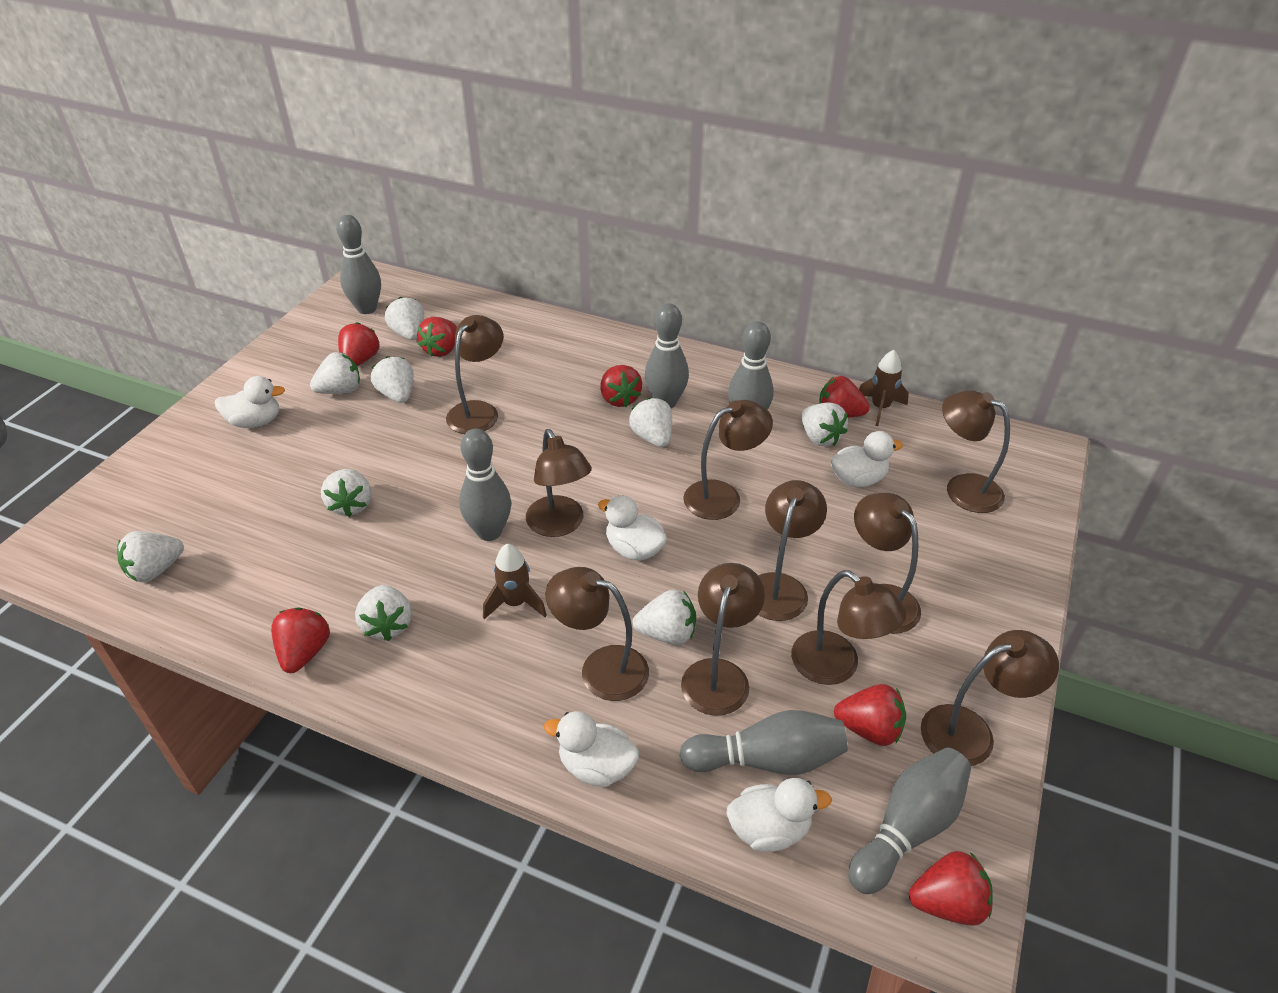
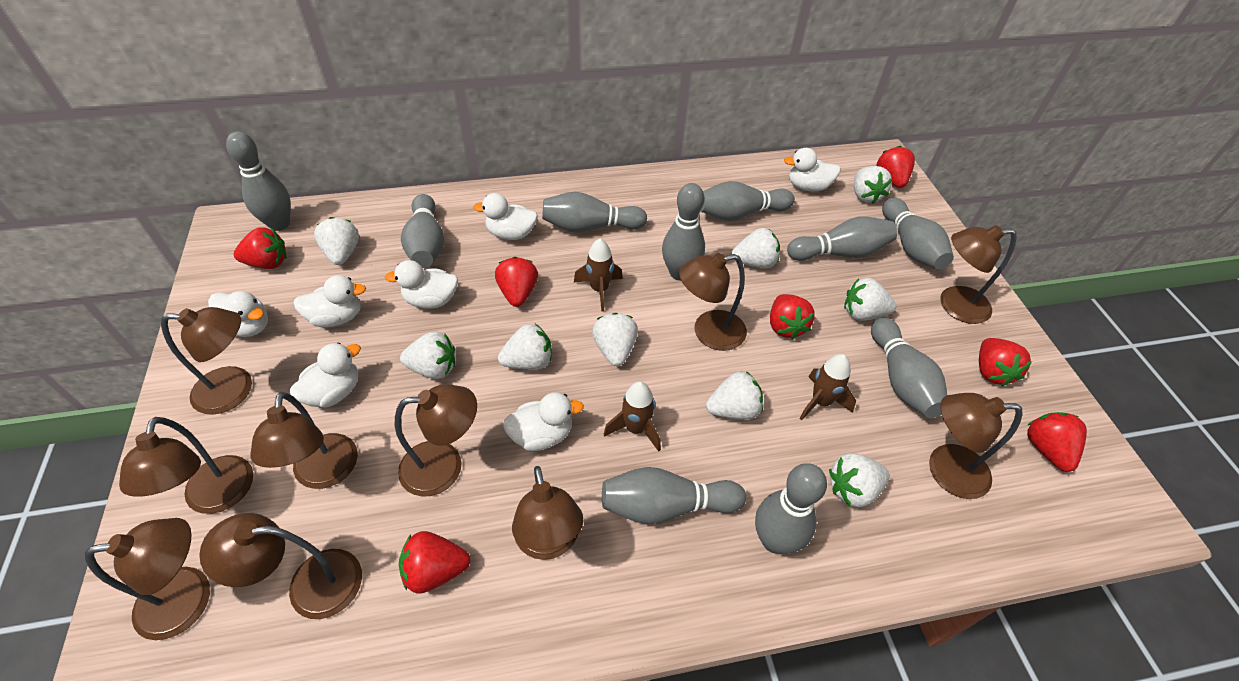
brown rocket: [483,543,547,619] [859,350,909,426] = 2 -> [574,239,623,311] [604,381,661,452] [799,354,856,421] = 3
grey bowling pin: [336,215,381,314] [459,429,511,541] [645,303,689,408] [680,710,848,775] [728,321,774,410] [848,748,971,894] = 6 -> [226,132,291,231] [401,194,445,268] [542,192,647,232] [602,467,746,524] [662,183,705,281] [700,181,795,221] [755,463,827,554] [787,216,897,261] [871,318,947,418] [882,198,954,270] = 10
white duck: [215,376,285,428] [544,711,639,787] [598,495,667,561] [727,778,832,852] [830,431,903,487] = 5 -> [208,291,268,337] [290,342,361,408] [293,275,366,327] [385,260,458,309] [473,193,538,240] [503,392,584,451] [784,148,841,192] = 7

